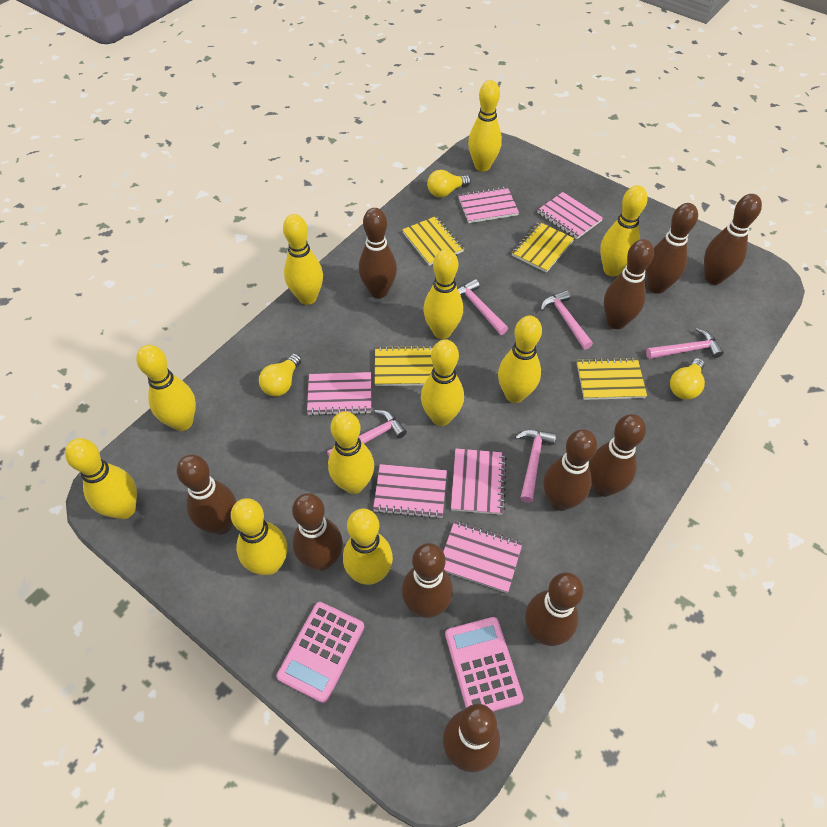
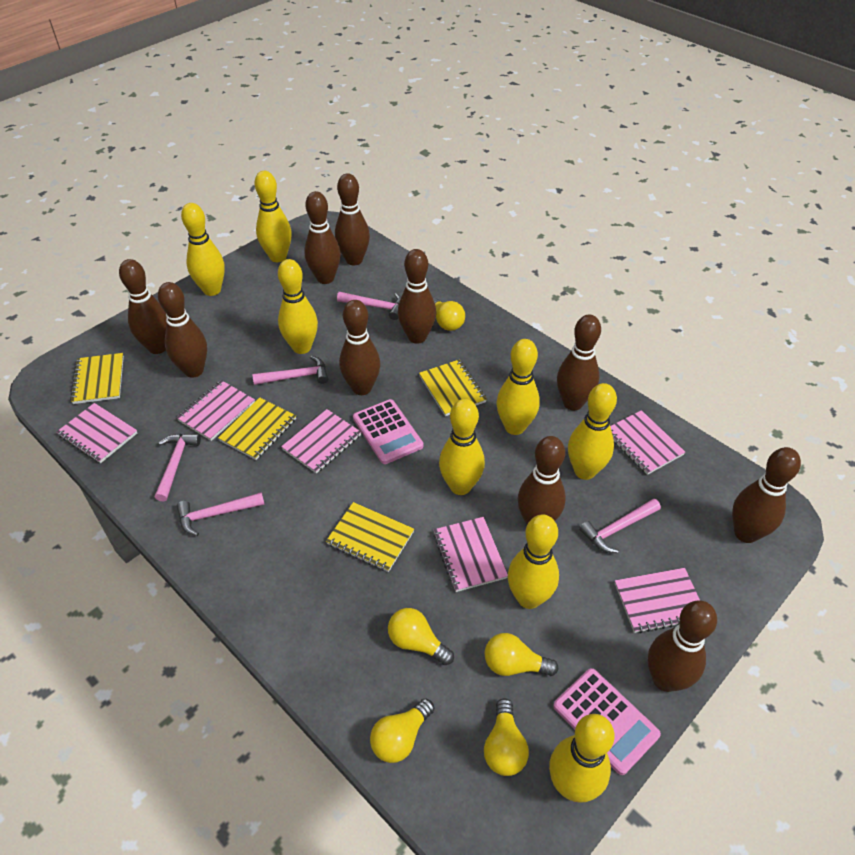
brown bowling pin: [177,455,236,535] [292,493,343,570] [359,208,397,298] [402,543,453,618] [443,704,500,772] [525,572,584,646] [543,429,597,511] [589,414,646,497] [604,239,654,329] [646,203,698,294] [704,194,762,285] = 11 -> [119,259,167,354] [158,282,207,378] [304,191,341,284] [335,173,370,265] [339,300,380,395] [398,249,436,344] [518,436,566,525] [557,315,601,410] [648,600,717,692] [732,447,801,543] = 10
yellow bowling pin: [65,438,137,519] [137,345,196,431] [231,498,287,575] [283,214,323,305] [328,411,374,494] [343,509,393,585] [421,339,464,426] [423,249,463,339] [468,80,502,171] [498,315,542,403] [600,185,648,277] = 11 -> [181,203,225,296] [255,171,292,262] [278,259,318,354] [439,399,485,495] [496,339,540,435] [508,515,559,609] [549,714,615,803] [568,383,617,480] = 8
yellow light bulb: [259,353,302,396] [427,170,471,197] [670,358,705,400] = 3 -> [370,698,434,763] [388,608,454,665] [433,298,465,331] [484,698,529,776] [485,633,558,676] = 5

